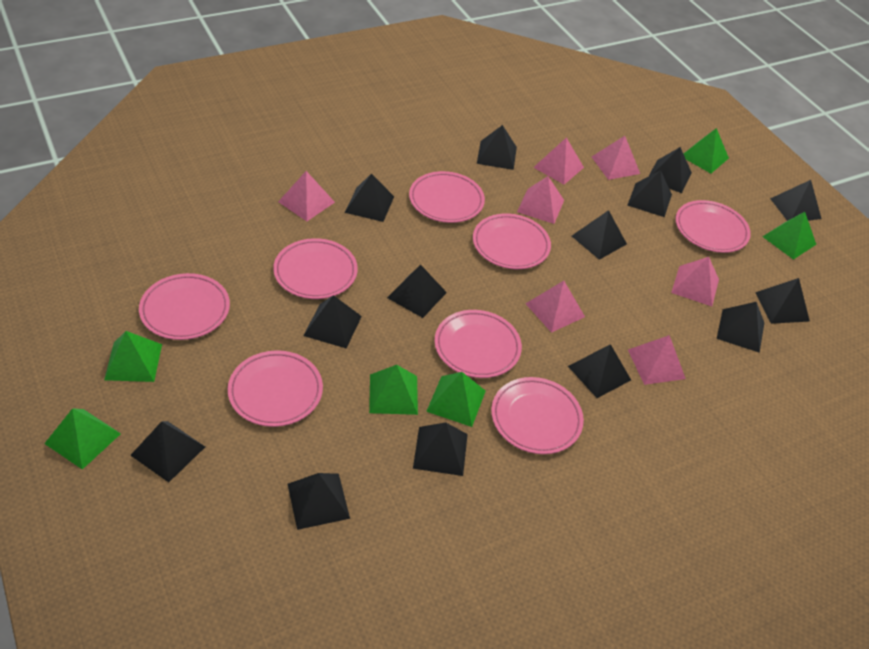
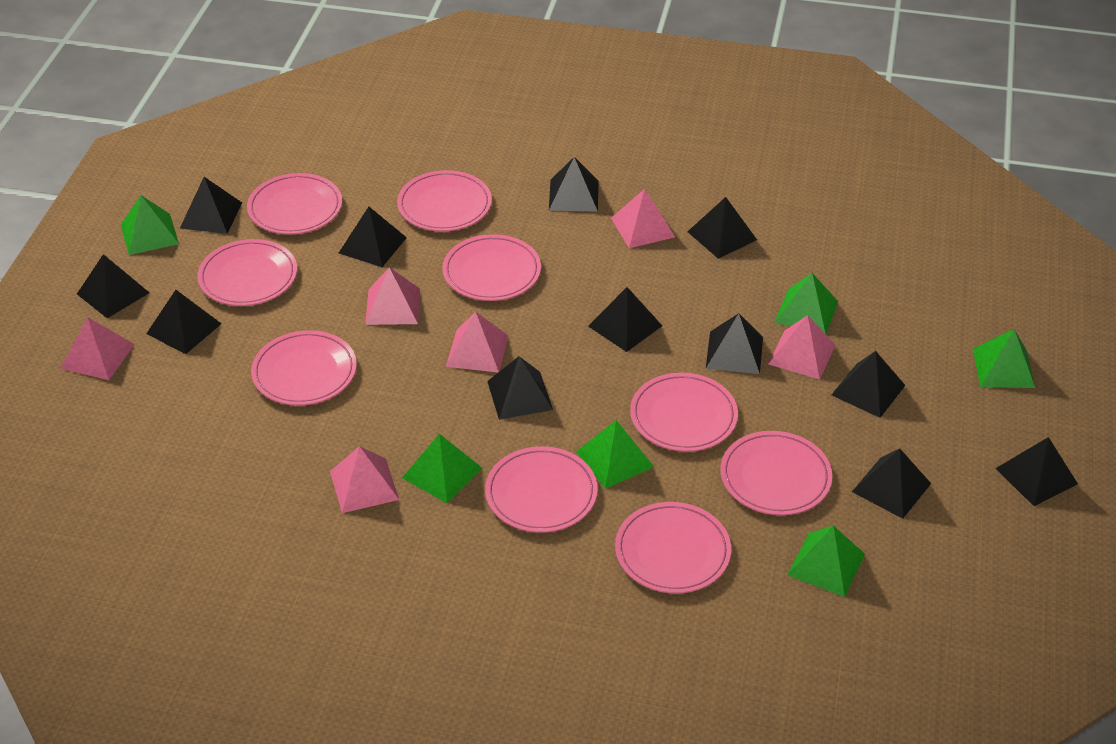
black pyramid: [130,421,205,482] [288,473,350,530] [303,295,362,348] [345,173,394,222] [387,265,447,318] [413,422,468,476] [477,125,517,170] [568,344,631,398] [572,210,627,260] [627,170,672,217] [649,147,692,193] [717,302,764,353] [755,278,810,324] [770,180,822,221] = 14 -> [77,254,150,318] [146,290,222,354] [180,177,242,234] [339,207,407,267] [487,356,553,420] [549,157,598,212] [588,287,662,352] [688,197,757,259] [706,313,763,374] [831,351,906,418] [852,449,931,519] [995,437,1078,506] = 12
pink plate: [139,273,230,340] [228,350,323,427] [273,238,358,299] [409,171,485,223] [434,310,522,378] [473,214,551,269] [491,377,584,454] [676,200,751,253] = 8 -> [197,239,297,306] [247,173,342,234] [251,330,357,405] [397,170,492,231] [442,234,541,301] [485,446,598,533] [615,502,731,593] [630,373,738,452] [720,431,832,515] = 9
pink pyramid: [278,171,335,221] [517,176,564,224] [525,281,585,333] [533,138,584,184] [592,136,640,180] [628,335,686,385] [671,257,719,306] = 7 -> [61,317,135,380] [330,446,399,513] [365,267,420,325] [446,312,508,372] [611,189,675,248] [768,315,835,380] = 6

